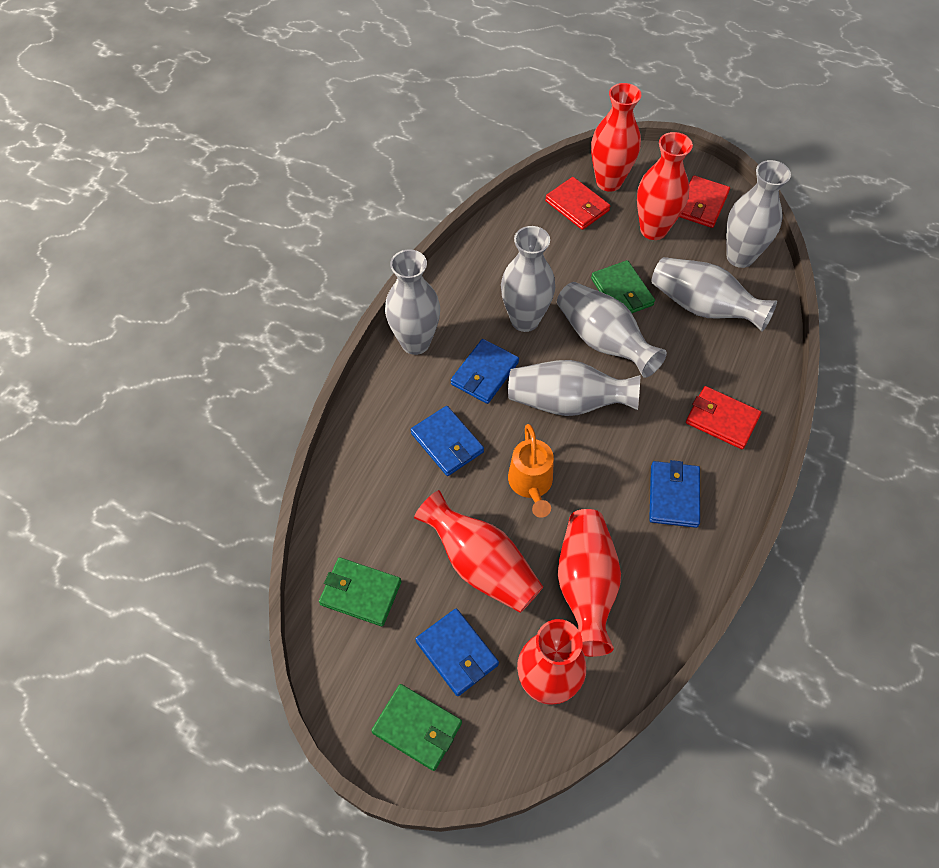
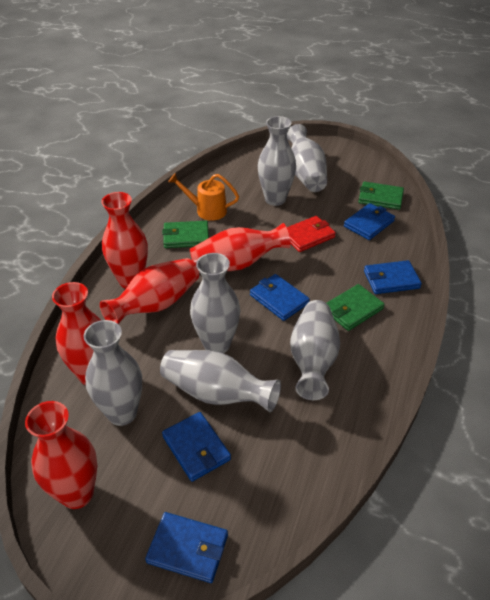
blue wallet: [411,406,484,476] [415,609,499,696] [451,339,519,404] [649,460,700,528] = 4 -> [145,512,228,583] [162,412,231,482] [250,274,310,321] [344,203,395,240] [364,260,422,294] = 5
red wallet: [545,177,610,230] [679,176,730,228] [686,386,761,449] = 3 -> [286,216,336,252] = 1

